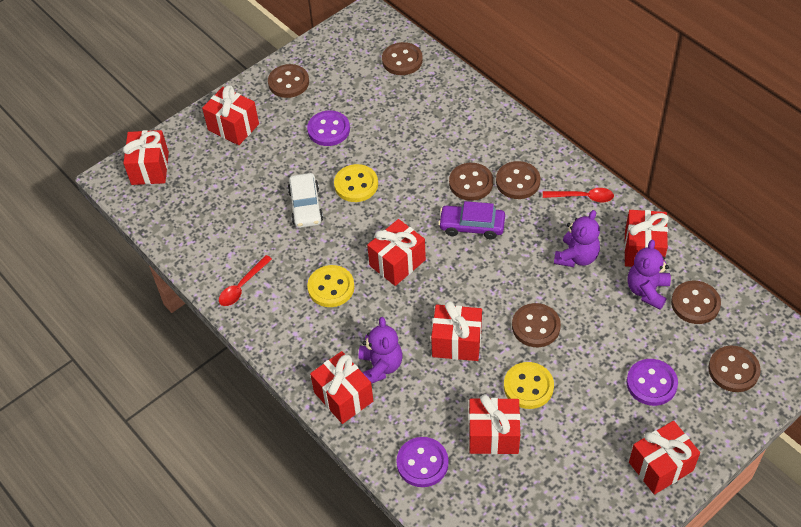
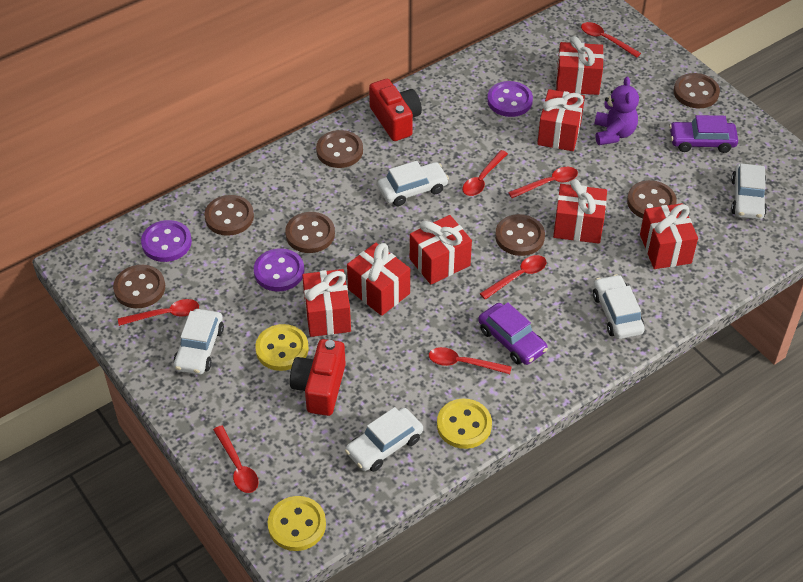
purple car: [438,201,505,239] = 1 -> [478,302,548,365] [669,115,738,153] = 2
purple teddy bear: [358,317,402,384] [554,210,600,267] [628,240,671,310] = 3 -> [594,77,639,145] = 1
red camera: none = 0 -> [290,339,346,416] [369,79,422,141] = 2
red gift: [123,130,169,185] [202,85,259,145] [310,351,373,424] [367,219,426,286] [431,301,482,361] [469,394,520,454] [624,210,669,267] [629,421,700,495] = 8 -> [302,269,351,337] [347,243,410,316] [410,215,472,285] [537,89,585,151] [553,179,607,244] [556,36,604,95] [640,203,698,269] = 7
red spoon: [219,255,272,306] [543,188,614,202] = 2 -> [118,299,199,326] [213,425,259,493] [429,347,512,374] [462,150,508,196] [479,255,546,300] [508,167,578,198] [581,22,641,58] = 7
white car: [288,173,323,228] = 1 -> [174,309,224,375] [345,407,423,472] [378,161,449,206] [593,274,645,339] [731,163,767,219] = 5

